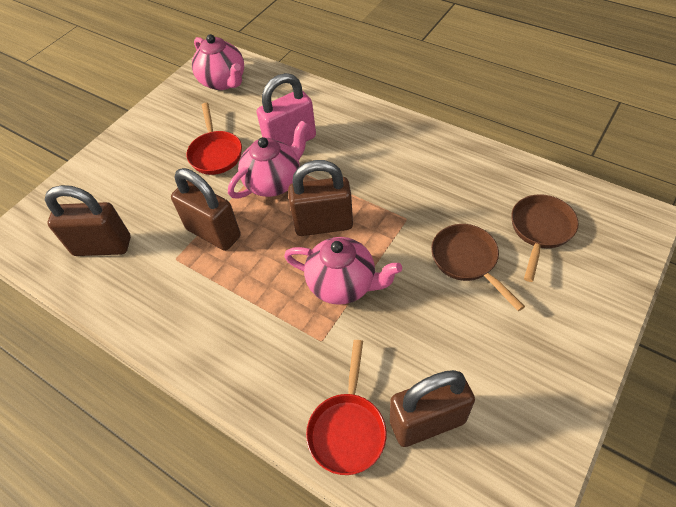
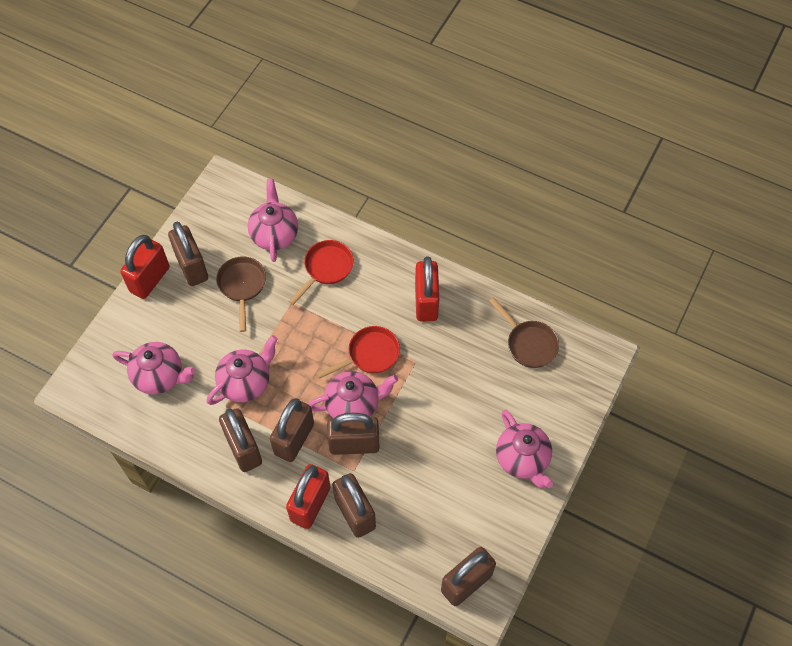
brown padlock: [45,185,131,256] [171,168,241,251] [288,160,353,236] [390,370,475,447] = 4 -> [168,222,208,286] [219,408,262,472] [270,398,314,462] [327,413,380,455] [332,473,376,538] [441,547,496,606] = 6
pink padlock: [257,73,316,147] = 1 -> none = 0
pink teapot: [192,34,244,90] [228,120,308,199] [284,237,402,305] = 3 -> [112,342,196,394] [207,335,278,405] [248,179,298,262] [308,371,398,418] [496,410,553,489] = 5
red padlock: none = 0 -> [120,235,170,299] [286,464,330,529] [415,256,439,321] = 3

